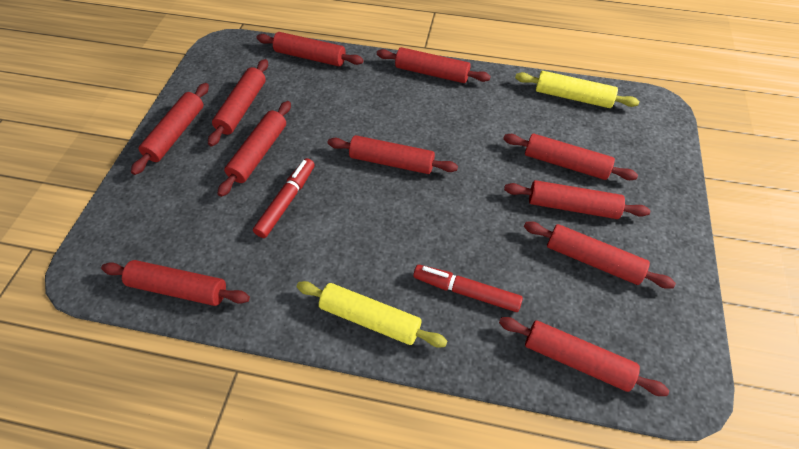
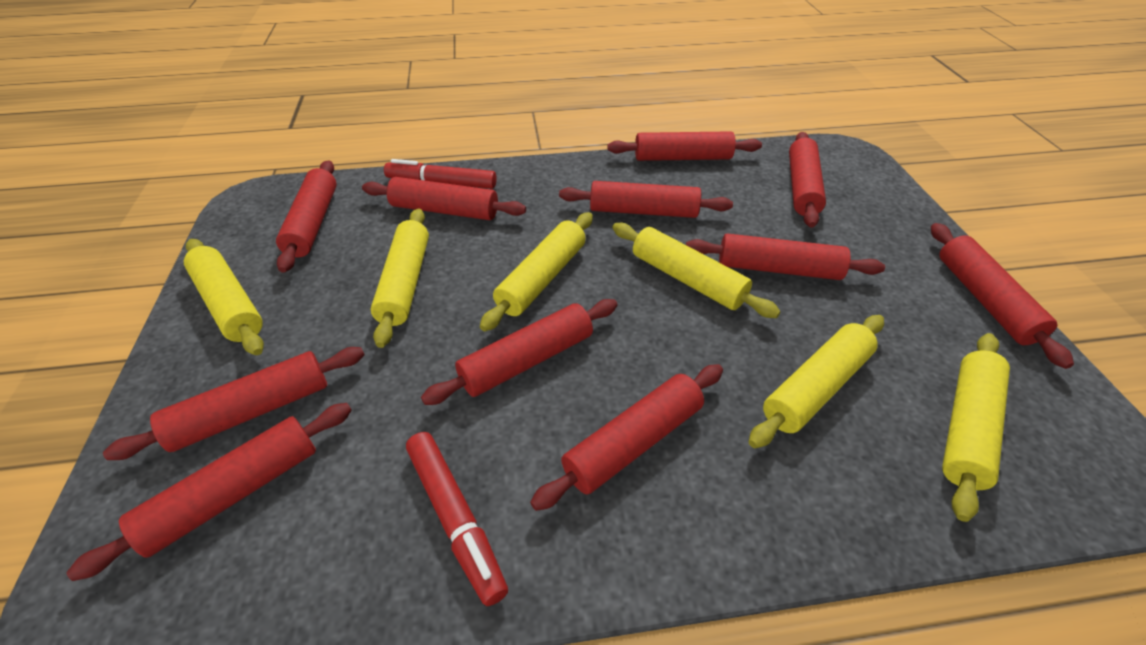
yellow rolling pin: [297,281,447,348] [515,71,639,108] = 2 -> [184,239,264,355] [371,208,429,348] [480,212,593,331] [613,223,781,318] [749,315,884,448] [942,333,1010,522] = 6

